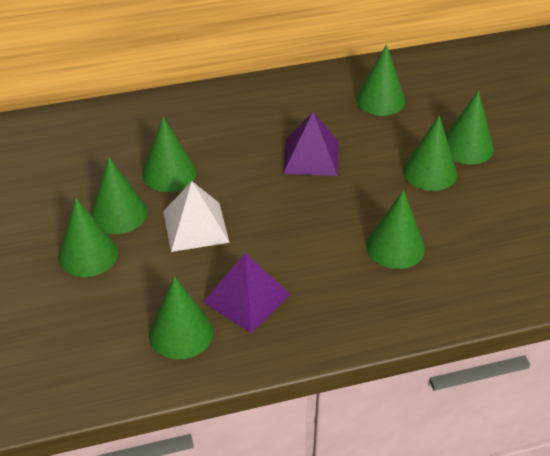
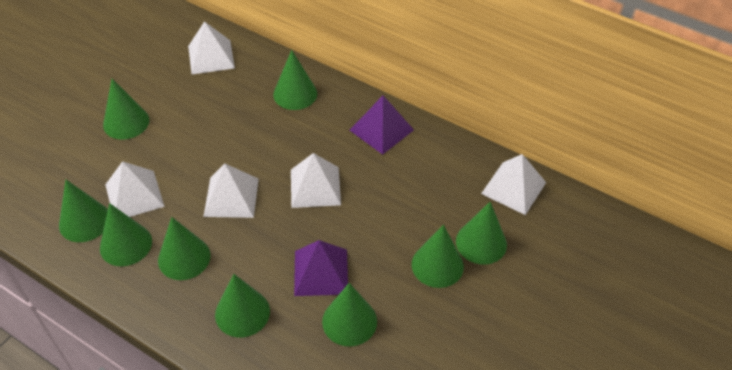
green cone: [58,198,118,277] [91,157,147,234] [142,117,197,192] [149,276,213,359] [356,44,406,116] [366,190,425,269] [403,115,457,191] [446,90,494,164] = 8 -> [59,180,108,242] [100,203,152,266] [103,79,149,140] [158,217,211,280] [215,274,270,338] [273,50,317,110] [322,283,377,347] [412,225,464,288] [456,202,507,264] = 9
white pyramid: [163,181,230,252] = 1 -> [105,161,165,217] [188,21,235,74] [203,164,259,218] [291,153,341,208] [481,154,546,215] = 5

